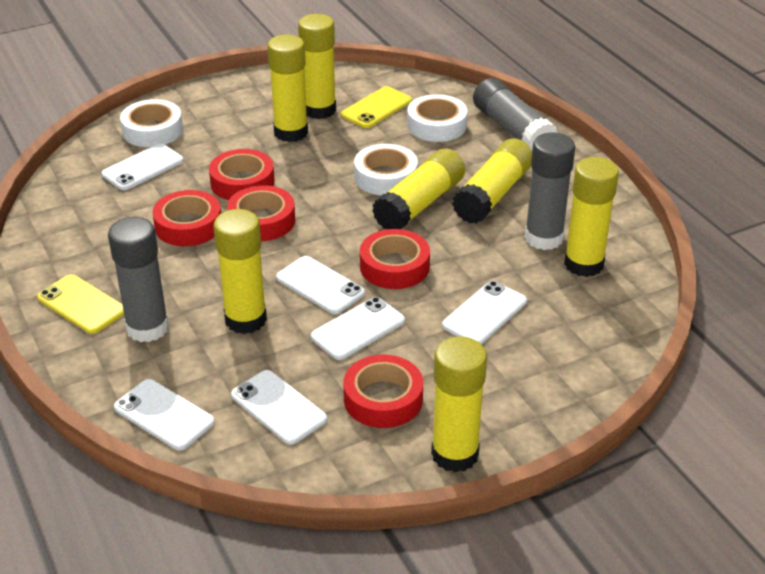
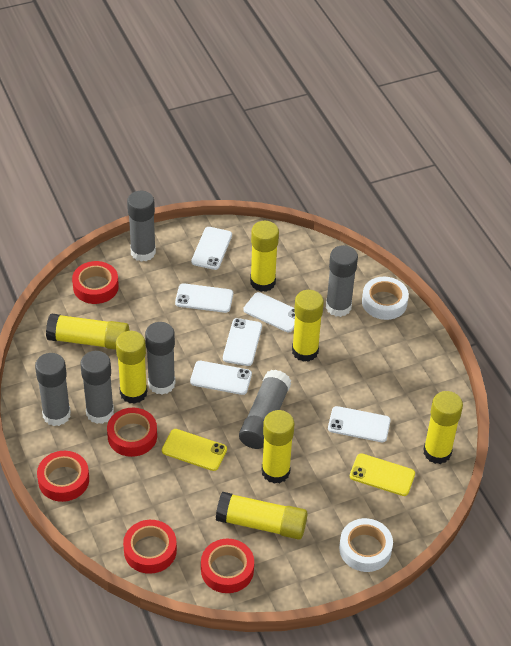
grey glue stick: [108,217,169,342] [473,78,558,150] [525,132,575,250] = 3 -> [35,353,71,426] [80,351,114,424] [127,191,156,262] [145,322,175,395] [239,370,291,449] [326,245,358,317] = 6
white tape: [120,99,183,147] [354,144,418,195] [407,94,468,142] = 3 -> [339,518,393,572] [362,277,409,320] = 2

